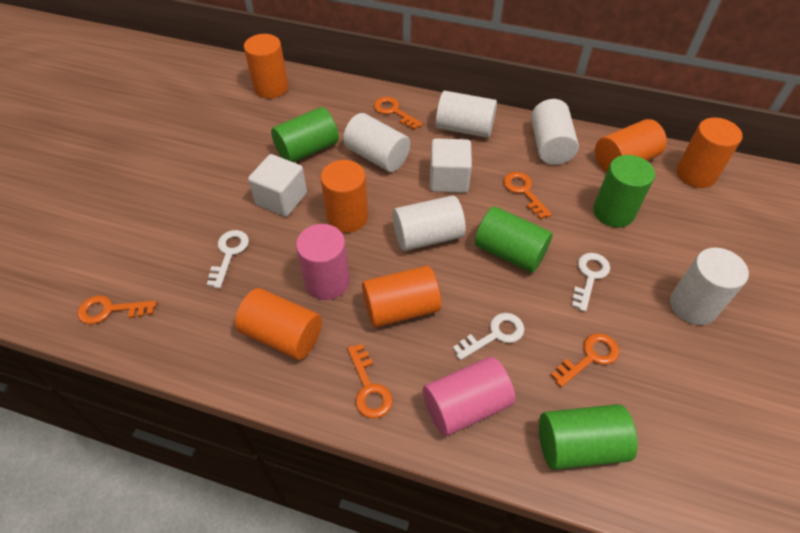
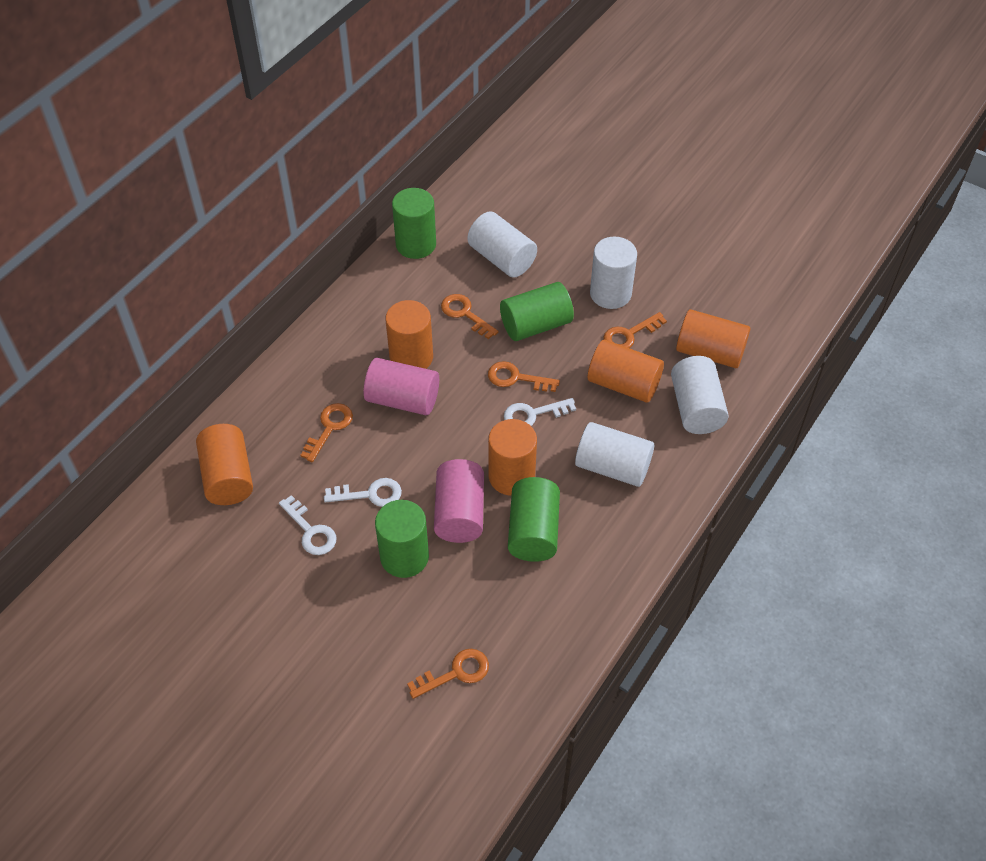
orange cylinder: [235,288,322,360] [244,34,288,99] [321,160,368,233] [362,266,441,328] [595,119,667,173] [677,118,743,188] = 6 -> [196,424,253,505] [385,300,433,369] [488,419,537,496] [588,340,664,402] [676,309,750,368] = 5
white cube: [248,154,307,217] [430,138,472,193] = 2 -> none = 0
white cylinder: [343,113,410,172] [393,195,466,251] [436,91,497,138] [531,99,579,165] [670,248,749,325] = 5 -> [467,211,537,278] [575,422,654,487] [590,236,637,309] [671,356,729,434] = 4

